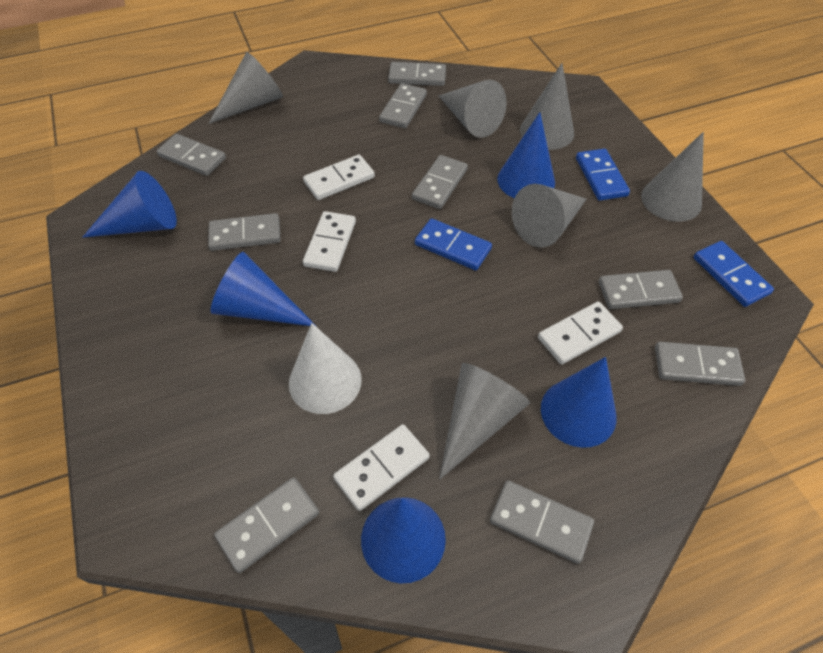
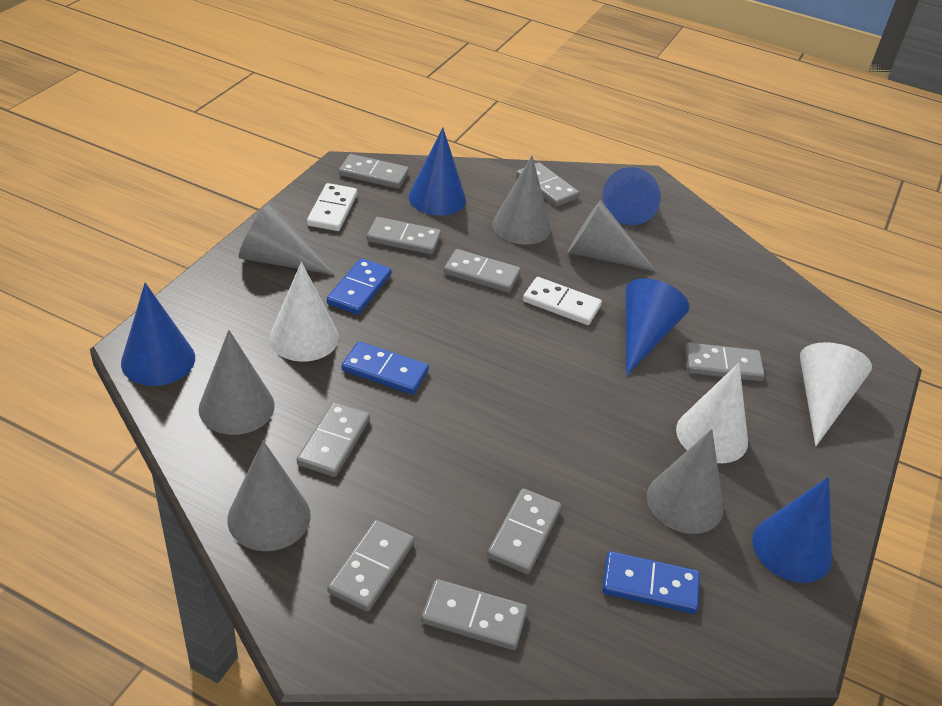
white cone: [289,323,362,414] = 1 -> [269,262,339,362] [676,363,748,463] [800,342,872,447] = 3
white domino: [303,155,375,200] [303,211,356,272] [333,424,430,511] [538,302,623,364] = 4 -> [307,183,357,231] [523,277,602,325] = 2

